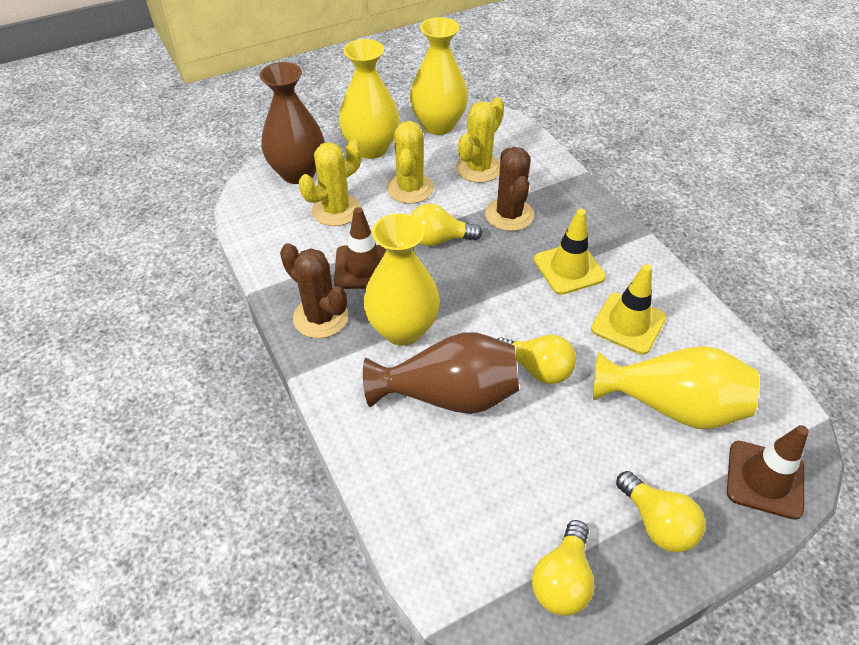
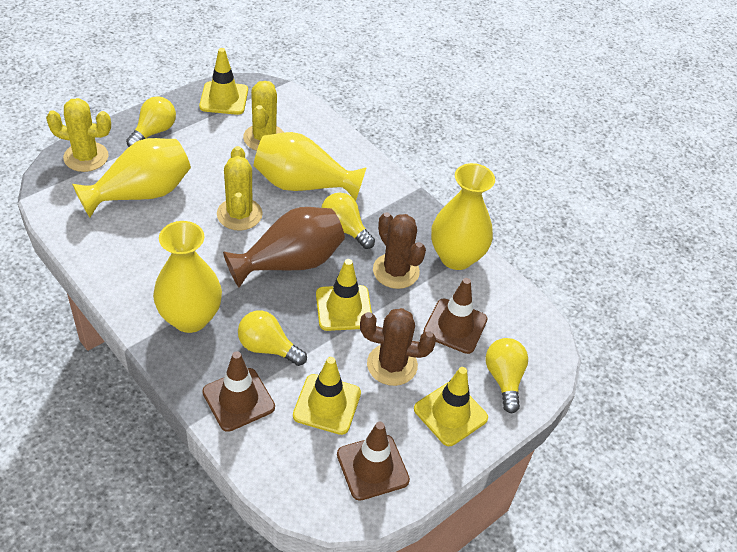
brown traffic cone: [334,207,386,289] [727,425,809,520] = 2 -> [202,351,275,432] [337,422,410,501] [423,278,488,354] = 3
brown vase: [259,62,324,184] [363,332,519,414] = 2 -> [223,207,345,288] = 1
yellow traffic cone: [534,209,606,295] [591,264,666,355] = 2 -> [199,48,248,115] [293,357,361,435] [316,259,372,331] [414,367,488,446] = 4

